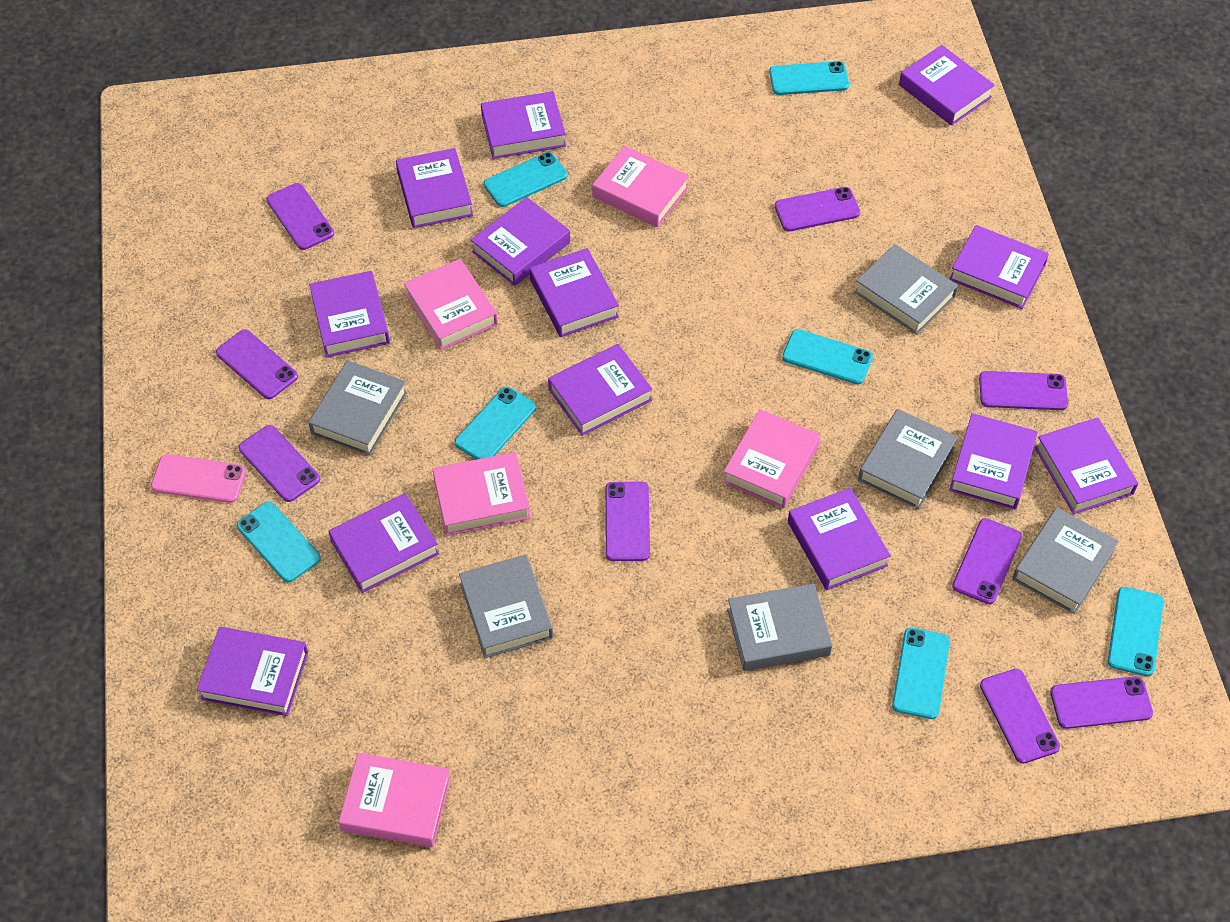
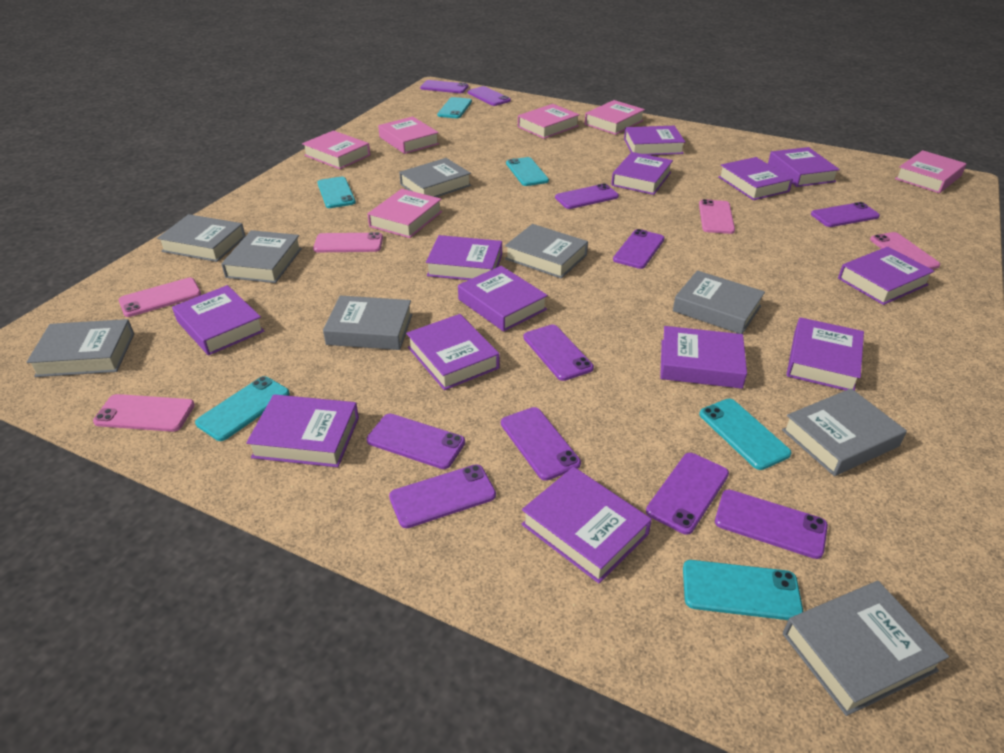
grey book: [308,360,407,455] [459,554,553,658] [727,584,832,671] [854,244,958,335] [858,409,958,509] [1012,507,1119,614] = 6 -> [27,319,134,377] [157,214,245,262] [221,230,302,283] [323,296,412,350] [399,158,471,197] [505,224,588,279] [673,271,765,334] [782,388,907,476] [783,581,949,716] = 9
pink book: [339,753,451,847] [404,259,498,350] [433,452,530,536] [592,146,689,227] [723,409,820,508] = 5 -> [302,130,370,169] [367,189,442,238] [378,116,439,154] [518,104,580,139] [585,100,645,135] [895,150,967,193] = 6
pink phone: [151,454,246,503] = 1 -> [93,394,195,432] [119,278,201,317] [313,232,383,252] [699,199,735,234] [870,232,940,269] = 5
purple phone: [216,329,298,399] [239,425,320,502] [267,183,334,250] [605,482,650,561] [775,187,860,231] [952,518,1022,604] [979,371,1068,410] [980,669,1060,764] [1050,676,1153,729] = 9 -> [367,414,465,469] [389,464,496,528] [420,80,469,93] [467,86,511,106] [501,407,581,481] [523,325,594,381] [555,183,619,209] [613,229,665,269] [646,453,729,535] [715,489,828,559] [811,202,880,227] = 11
turquoise phone: [237,502,321,583] [455,387,536,460] [484,152,568,207] [769,61,849,95] [782,329,873,384] [892,628,950,719] [1108,587,1164,676] = 7 -> [195,376,290,441] [317,177,356,208] [437,97,472,118] [506,157,549,186] [683,560,804,620] [699,399,792,470] = 6

